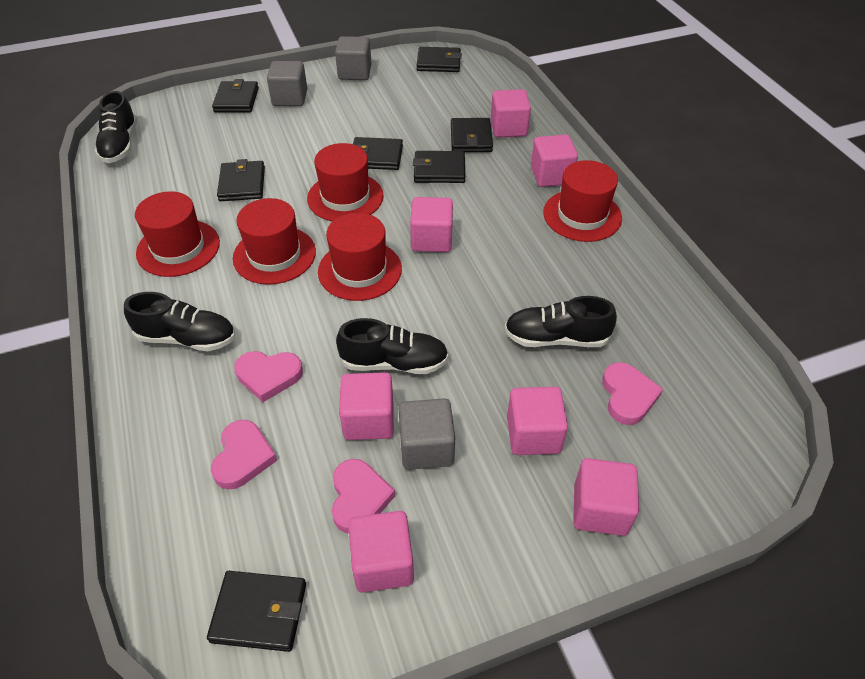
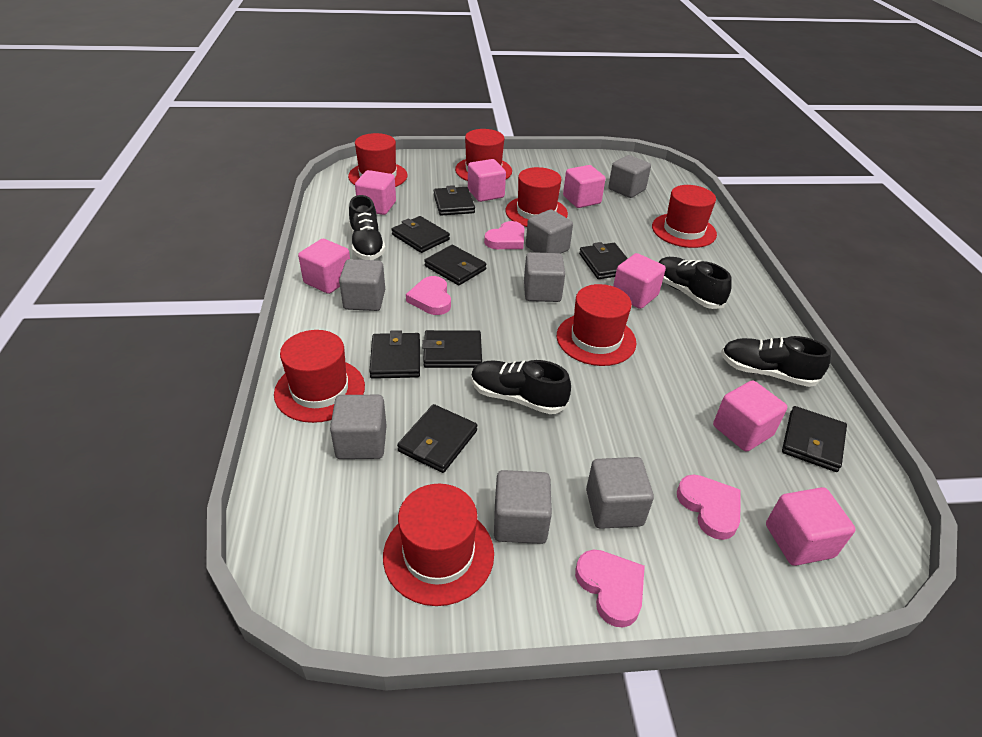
black wallet: [207,571,306,652] [212,79,259,113] [217,159,265,201] [353,137,403,170] [413,151,465,183] [417,47,462,72] [451,118,493,152] = 7 -> [369,330,420,379] [392,216,450,253] [397,404,478,473] [422,330,482,368] [424,245,487,285] [434,185,475,216] [579,242,628,279] [782,406,847,472] = 8
grey cube: [267,61,307,106] [335,36,372,80] [399,398,455,470] = 3 -> [330,395,387,459] [339,259,385,311] [494,470,552,544] [524,252,565,302] [526,209,573,254] [586,457,654,529] [608,155,651,198] = 7
red hat: [135,191,220,277] [233,198,316,285] [307,143,384,221] [318,213,402,301] [543,160,622,242] = 5 -> [274,330,365,423] [348,133,408,187] [383,484,494,606] [455,129,512,181] [505,167,568,227] [557,284,636,366] [652,185,717,248] = 7

